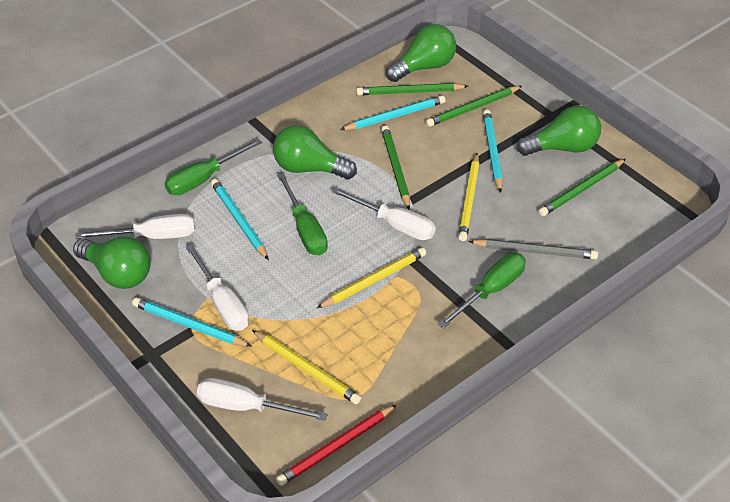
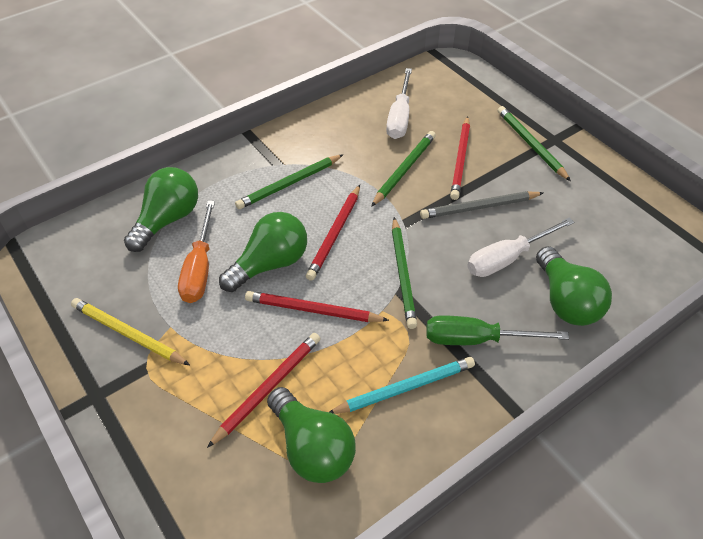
green screwdriver: [165,139,262,195] [277,173,328,256] [438,253,526,329] = 3 -> [426,315,569,345] = 1
orange screwdriver: none = 0 -> [178,201,215,303] = 1
red pencil: [276,405,397,486] = 1 -> [207,333,321,448] [245,291,389,322] [306,185,360,281] [450,116,470,200] = 4
turquoise pencil: [132,297,252,347] [211,179,269,260] [340,95,445,130] [483,110,503,193] = 4 -> [330,357,475,414] = 1
white screwdriver: [75,214,195,239] [186,244,249,331] [197,378,328,421] [331,187,436,240] = 4 -> [386,68,412,139] [467,217,574,277] = 2
yellow pencil: [252,330,361,404] [317,248,426,308] [458,153,480,241] = 3 -> [71,298,190,365] = 1

